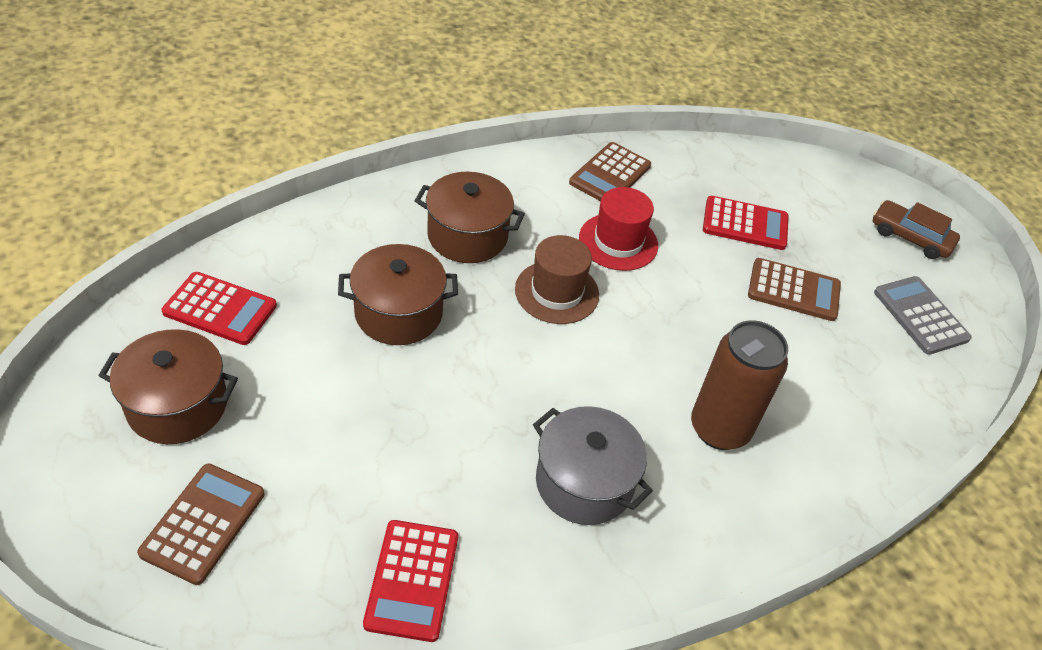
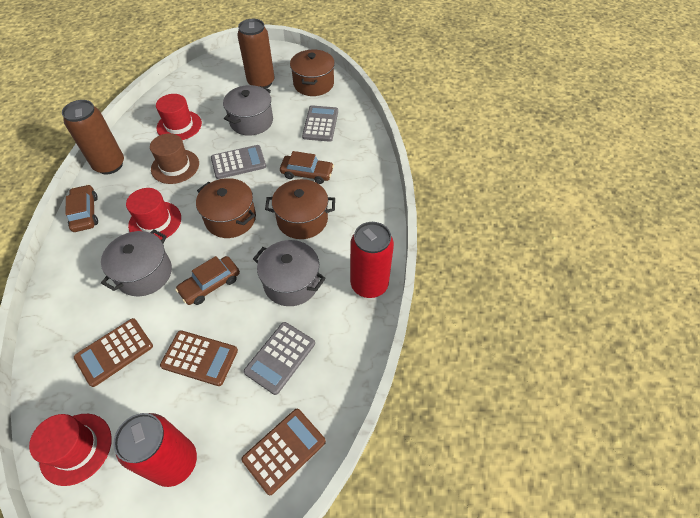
brown can: [691,320,788,450] = 1 -> [62,100,124,174] [237,19,275,88] = 2
brown car: [873,200,960,259] = 1 -> [65,185,98,232] [175,256,240,305] [280,151,334,184] = 3
grey calculator: [874,276,972,355] = 1 -> [211,145,266,179] [244,322,315,395] [302,105,338,142] = 3
grey pot: [533,406,653,525] = 1 -> [101,230,172,296] [223,85,273,136] [253,240,326,306] = 3
red calculator: [162,272,277,345] [363,520,458,642] [703,196,789,250] = 3 -> none = 0
red can: none = 0 -> [113,413,197,487] [350,222,394,298] = 2
red hat: [579,187,658,271] = 1 -> [29,414,112,486] [126,188,181,240] [156,94,202,140] = 3

